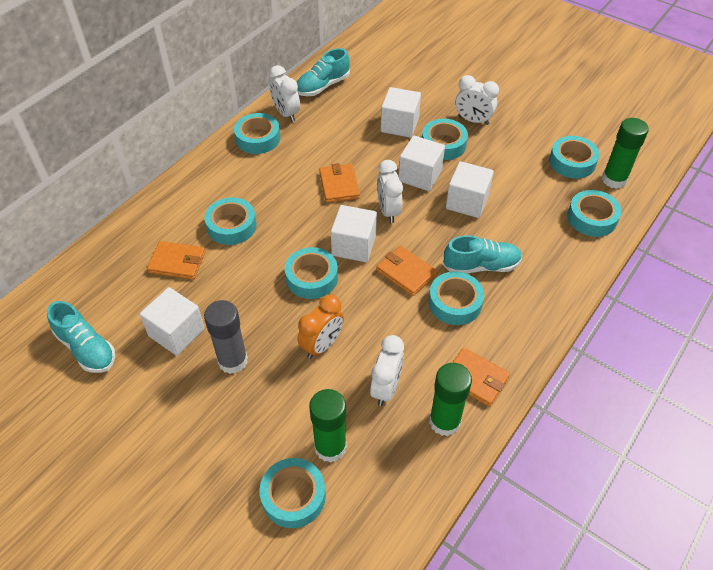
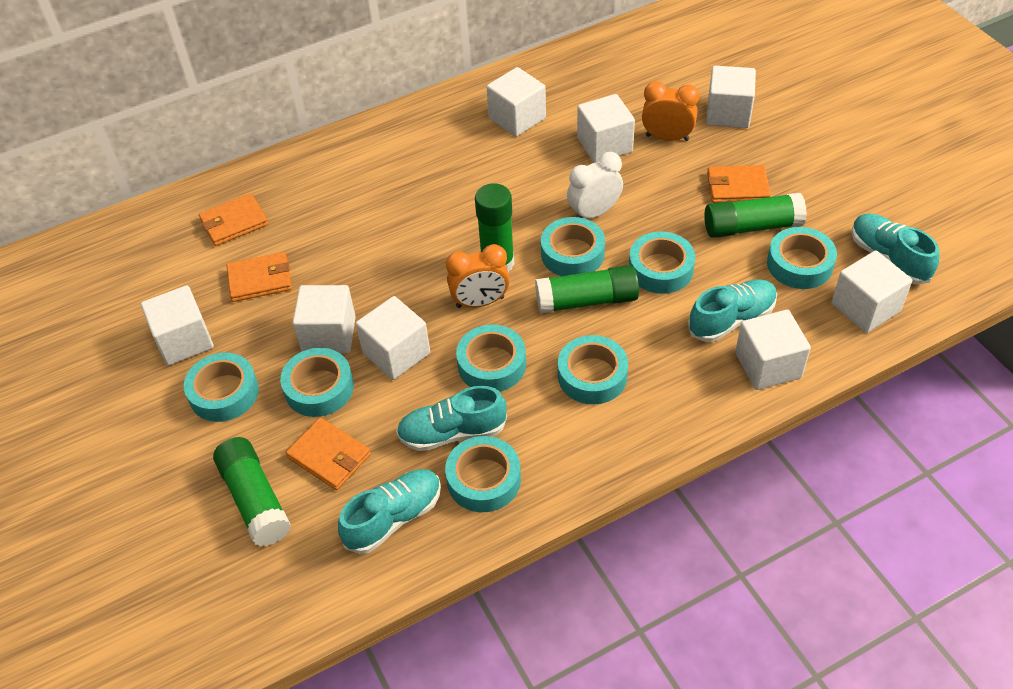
green glue stick: [309,389,347,463] [429,363,472,436] [602,118,649,189] = 3 -> [213,437,291,546] [475,183,515,272] [535,265,639,313] [704,193,807,238] = 4
grey glue stick: [204,300,248,374] = 1 -> none = 0
orange clock: [298,295,344,359] = 1 -> [446,244,510,308] [642,81,699,141] = 2
turquoise shoe: [47,301,115,373] [297,48,350,96] [443,235,522,274] = 3 -> [338,469,441,554] [396,386,507,451] [688,279,777,342] [852,214,939,284] = 4
white clock: [269,65,300,122] [370,335,404,406] [377,160,403,223] [455,75,499,125] = 4 -> [567,152,623,218] = 1
white cube: [140,287,205,356] [331,205,377,262] [381,87,421,138] [399,136,445,191] [446,161,494,218] = 5 -> [141,285,214,365] [293,285,356,353] [356,296,430,380] [487,67,546,137] [577,94,635,163] [706,66,756,128] [735,310,811,390] [832,251,912,333] = 8

